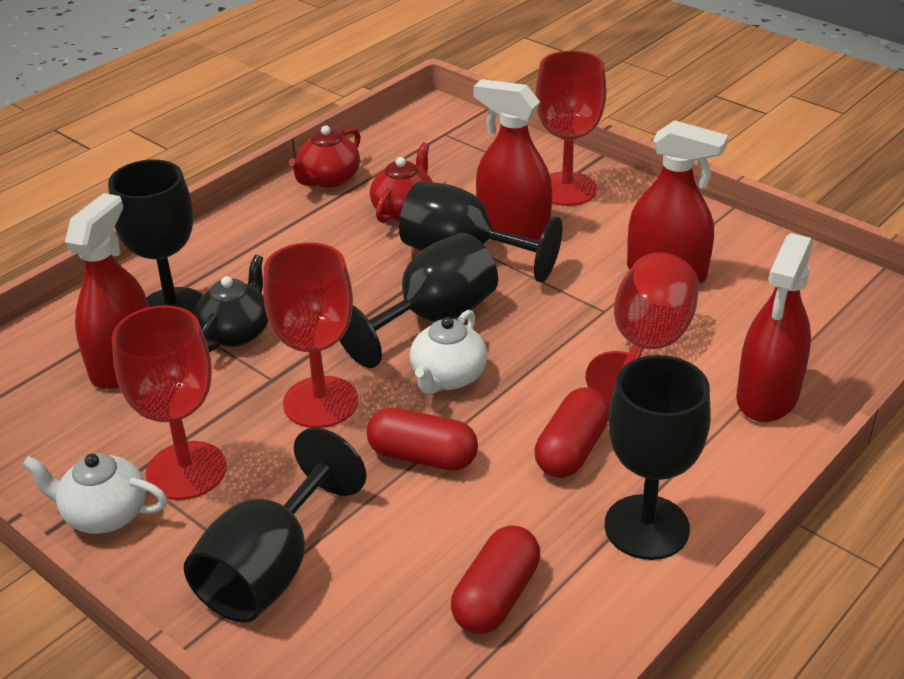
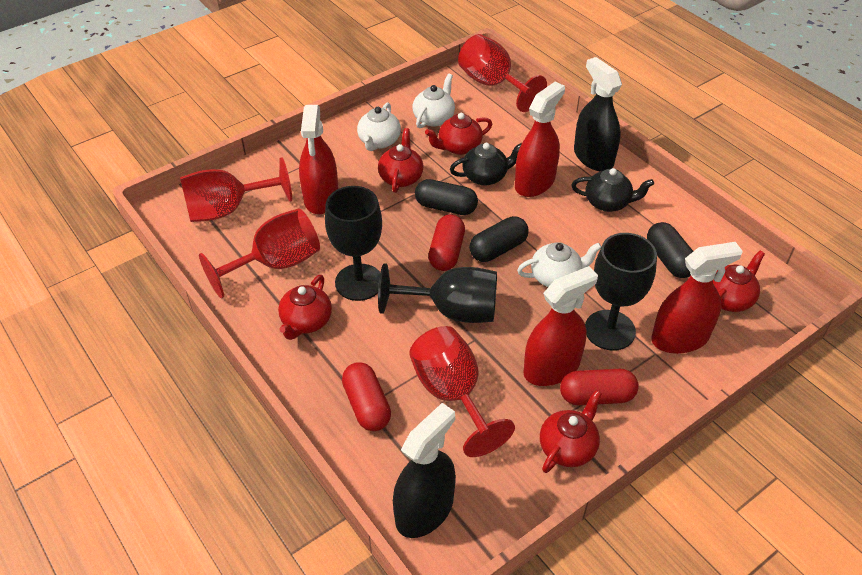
black capsule: none = 0 -> [415,179,478,215] [469,216,529,262] [647,222,693,278] = 3
black goblet: [108,160,203,315] [184,428,366,623] [339,233,498,368] [399,181,562,283] [605,355,711,560] = 5 -> [325,186,382,301] [378,263,497,323] [585,233,657,351] = 3
black spray bottle: none = 0 -> [393,403,456,538] [574,57,622,172] = 2
black teapot: [195,255,268,352] = 1 -> [450,143,522,186] [571,168,654,212] = 2
red teapot: [289,125,361,188] [370,143,433,223] = 2 -> [278,275,332,340] [378,128,423,193] [425,113,492,155] [540,390,602,473] [713,251,765,312] = 5
white teapot: [22,453,168,534] [410,310,487,394] = 2 -> [357,103,401,151] [412,74,455,128] [517,242,601,287] = 3

